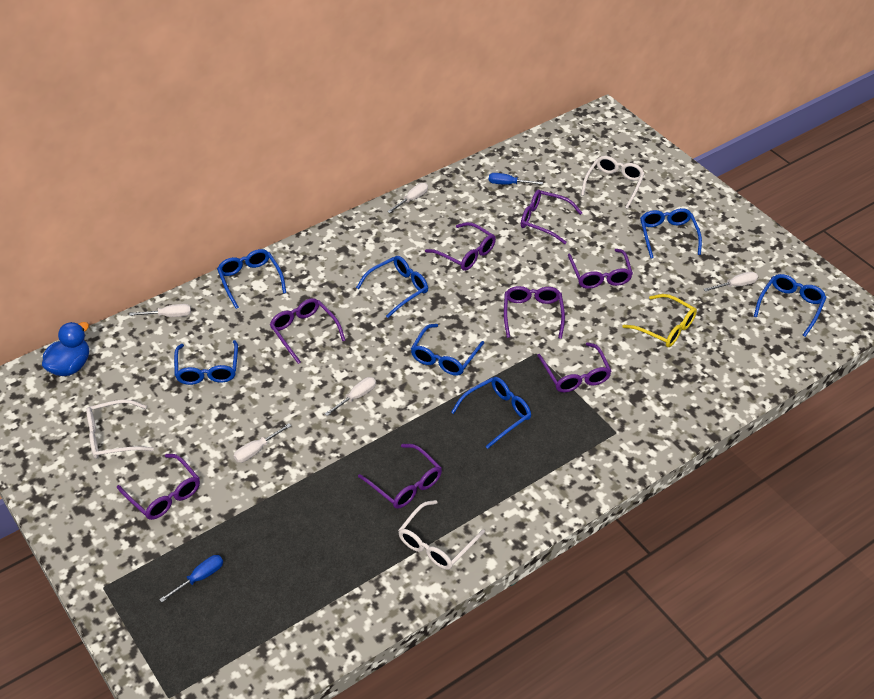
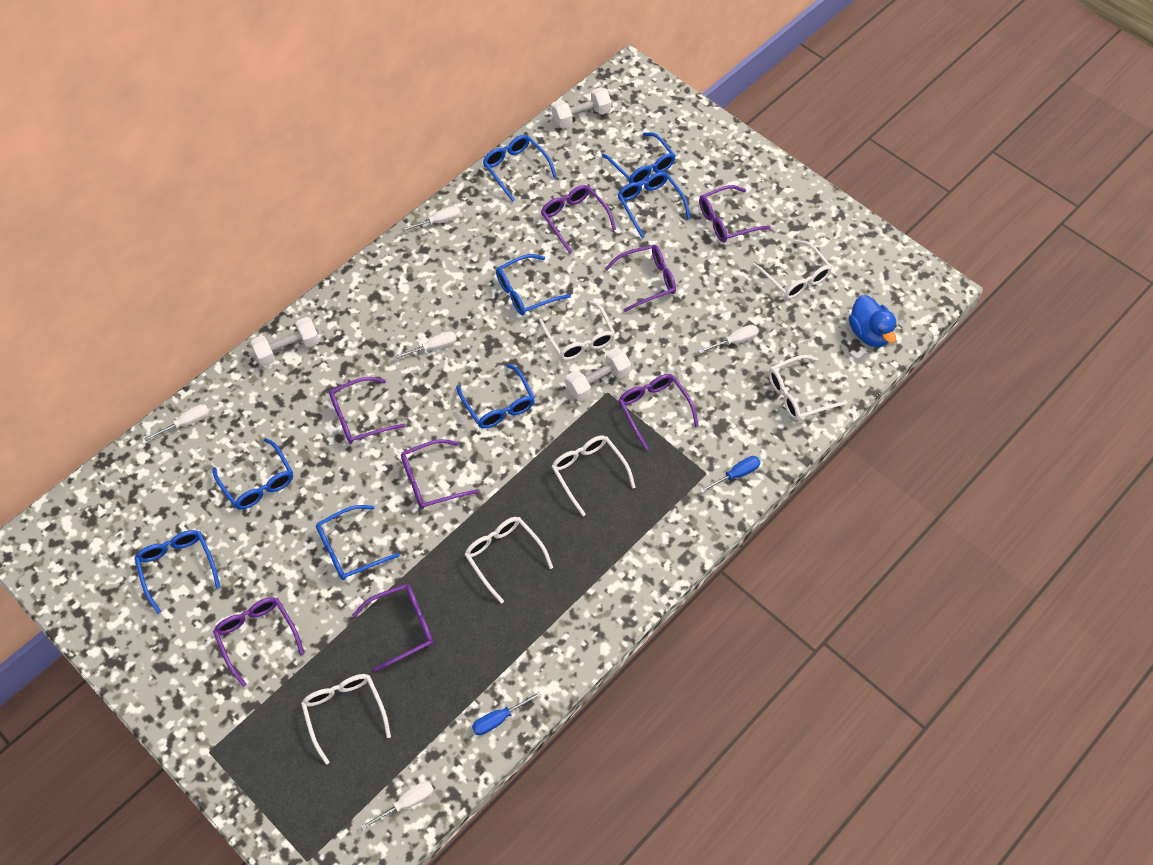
blue glasses: [174,340,238,385] [217,249,286,309] [356,256,428,318] [411,324,484,376] [451,377,531,449] [640,208,702,258] [754,274,827,337] = 7 -> [135,530,220,614] [213,438,293,510] [316,505,400,580] [456,364,535,429] [483,135,557,202] [496,254,571,315] [602,132,676,183] [618,172,691,239] = 8
white dumbbell: none = 0 -> [250,317,320,366] [552,87,612,128] [566,348,631,401] = 3
white glasses: [86,399,154,459] [398,500,485,570] [581,156,645,209] = 3 -> [301,674,391,764] [464,517,553,604] [539,300,616,360] [551,435,635,516] [752,240,832,299] [768,355,846,420] = 6
yellow glasses: [622,294,697,347] = 1 -> none = 0

